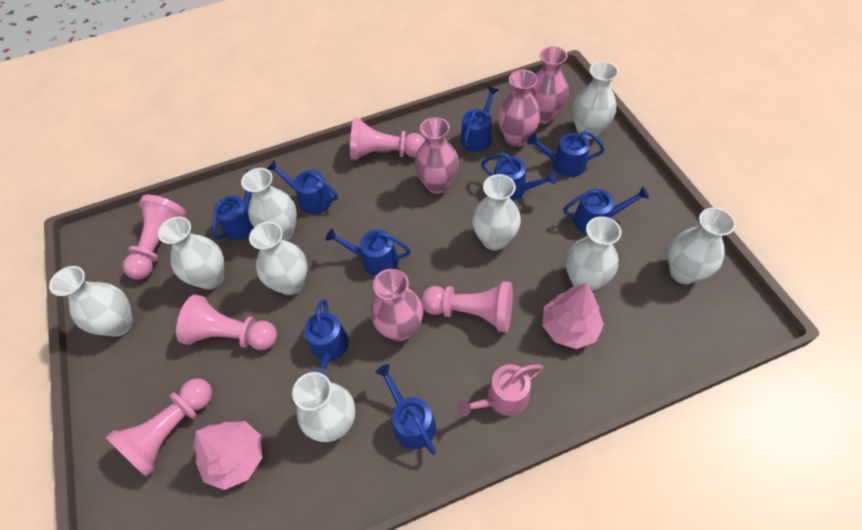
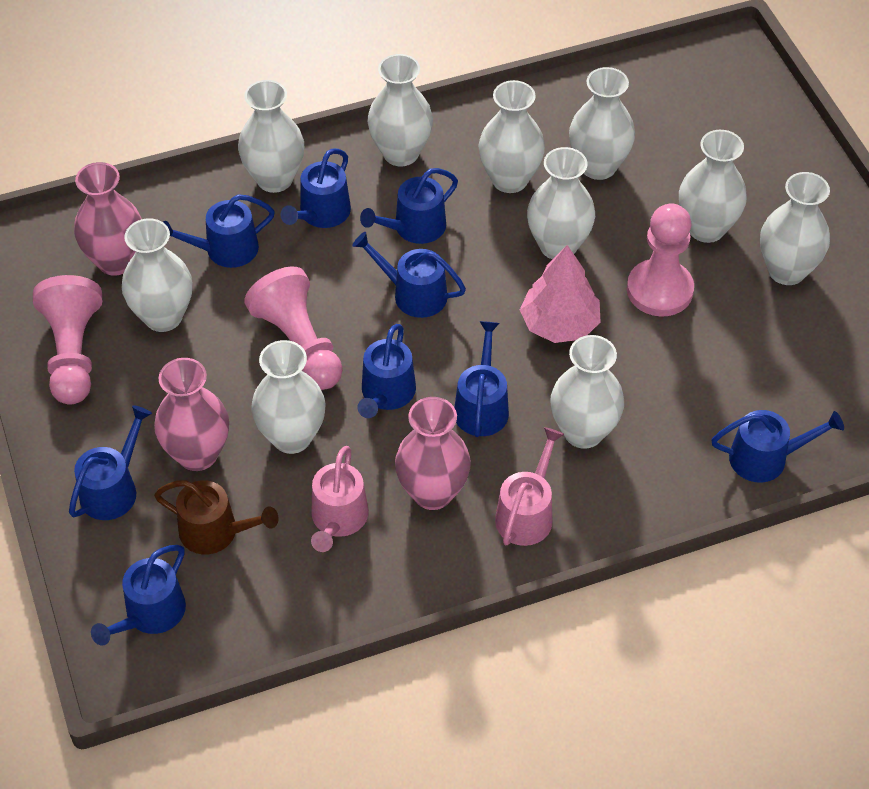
brown watering can: none = 0 -> [154,480,279,554] = 1
pink pawn: [105,378,213,477] [123,195,187,280] [176,295,277,350] [350,118,425,160] [421,281,513,332] = 5 -> [33,275,102,405] [244,266,343,390] [627,203,694,317] = 3
pink tree: [194,421,262,490] [542,283,604,349] = 2 -> [520,245,600,343] = 1
pink vase: [370,269,423,341] [414,117,459,194] [498,70,541,147] [531,46,569,124] = 4 -> [74,162,142,275] [154,358,229,471] [395,397,471,510] = 3
pink watering can: [458,364,543,417] = 1 -> [311,446,369,552] [495,427,564,546] = 2
white vase: [49,266,133,337] [158,217,224,289] [241,168,297,241] [249,222,307,295] [292,372,355,442] [472,174,521,250] [566,216,621,291] [572,61,619,139] [668,207,736,284] = 9 -> [122,218,192,332] [238,80,304,193] [251,340,326,454] [367,54,433,166] [478,80,545,193] [527,147,595,259] [550,335,624,449] [569,67,635,180] [679,130,747,243] [760,172,830,285] = 10

